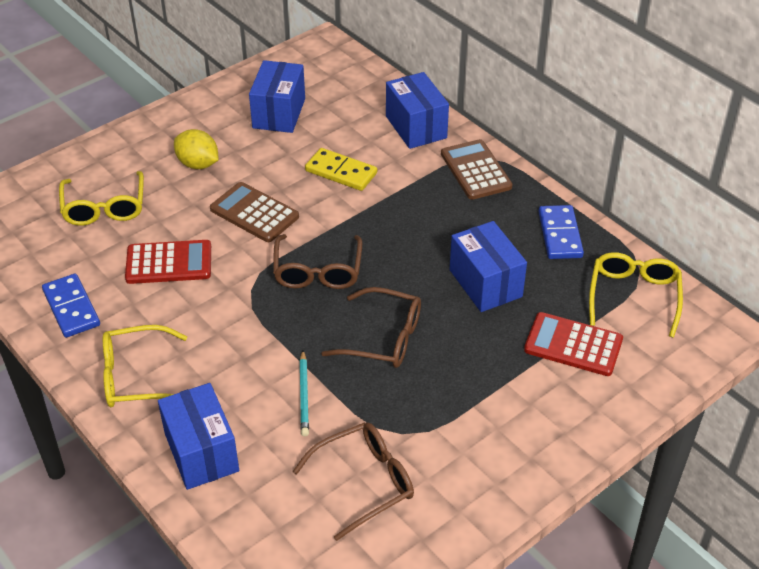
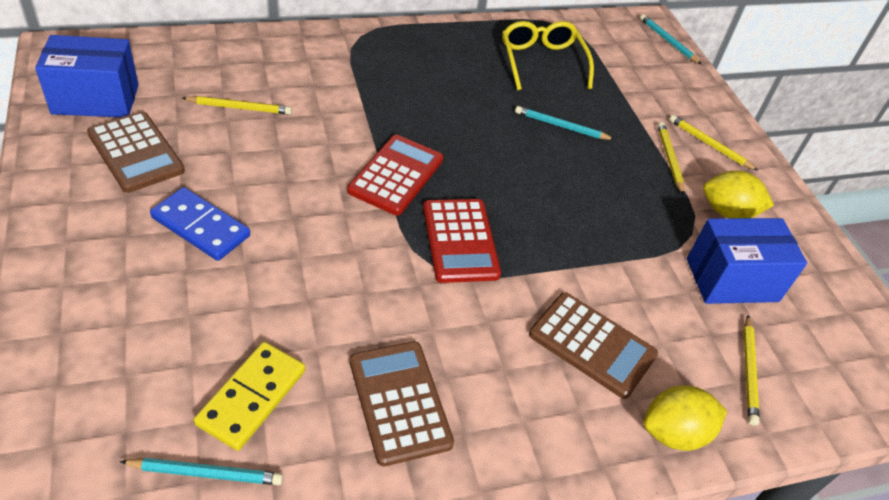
blue box: [158,383,239,490] [249,60,305,133] [386,72,449,149] [450,221,527,312] = 4 -> [35,35,139,117] [687,218,807,304] = 2
blue domino: [42,274,100,338] [538,205,584,259] = 2 -> [150,187,250,261] = 1
brown calculator: [210,182,299,242] [441,139,512,200] = 2 -> [87,111,185,193] [350,342,454,466] [529,292,658,399] = 3
brown glasses: [273,234,362,289] [292,422,414,541] [321,287,421,368] = 3 -> none = 0
turquoise pencil: [299,350,309,436] = 1 -> [120,458,283,485] [515,106,615,140] [640,14,702,65] = 3
yellow glasses: [59,171,144,226] [103,325,187,407] [589,252,683,338] = 3 -> [502,21,594,90] = 1
yellow lemon: [174,129,219,169] = 1 -> [643,386,727,451] [703,171,774,218] = 2
yellow pencil: none = 0 -> [182,96,292,115] [657,122,684,195] [669,115,758,171] [744,315,760,426] = 4

